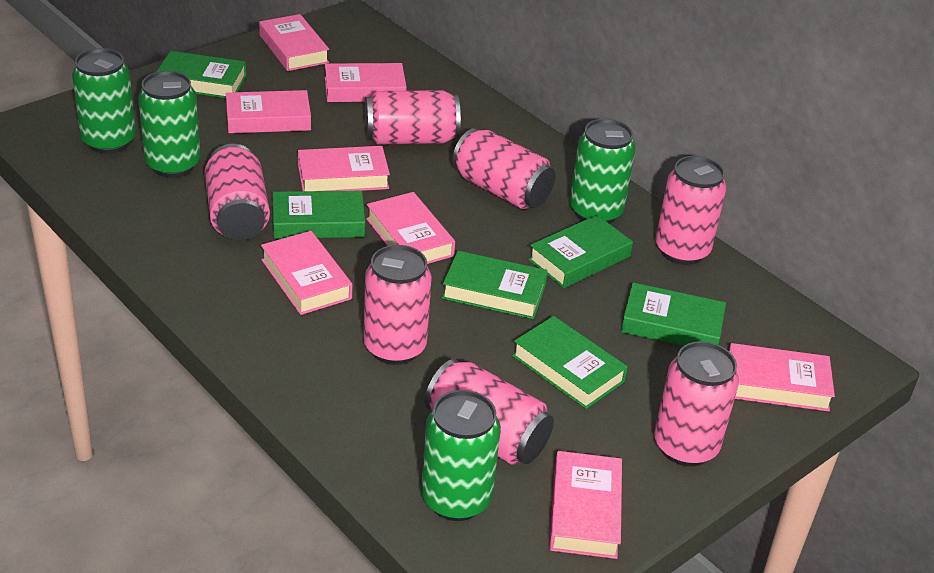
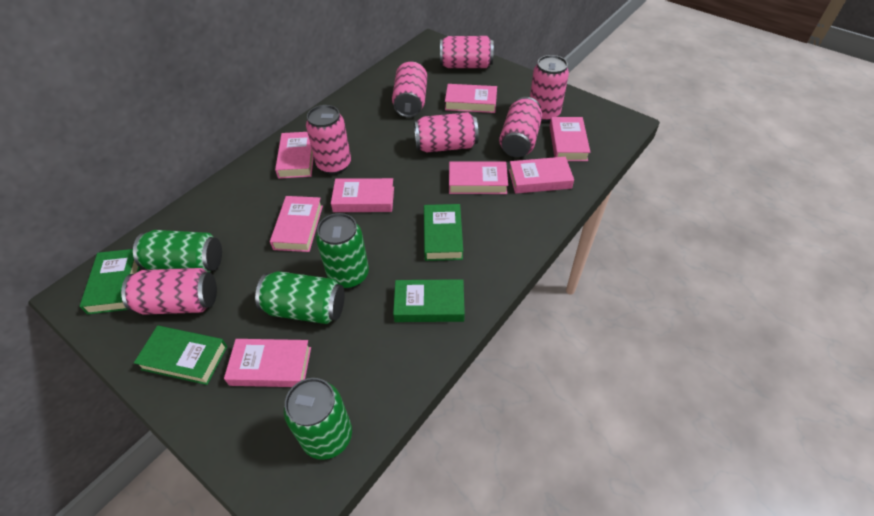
green book: [157,51,246,98] [273,191,365,239] [442,251,548,319] [512,316,628,409] [528,215,633,288] [621,283,726,346] = 6 -> [80,249,140,314] [134,326,228,385] [393,279,465,322] [424,204,463,261] = 4

